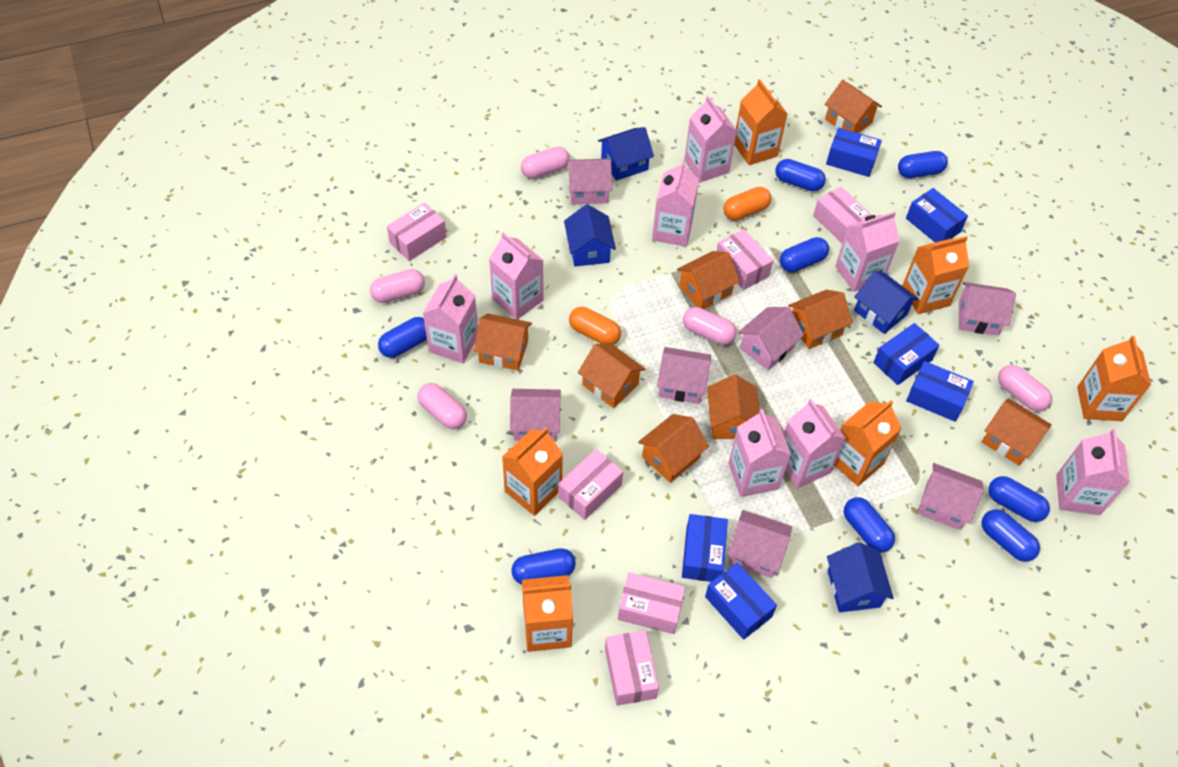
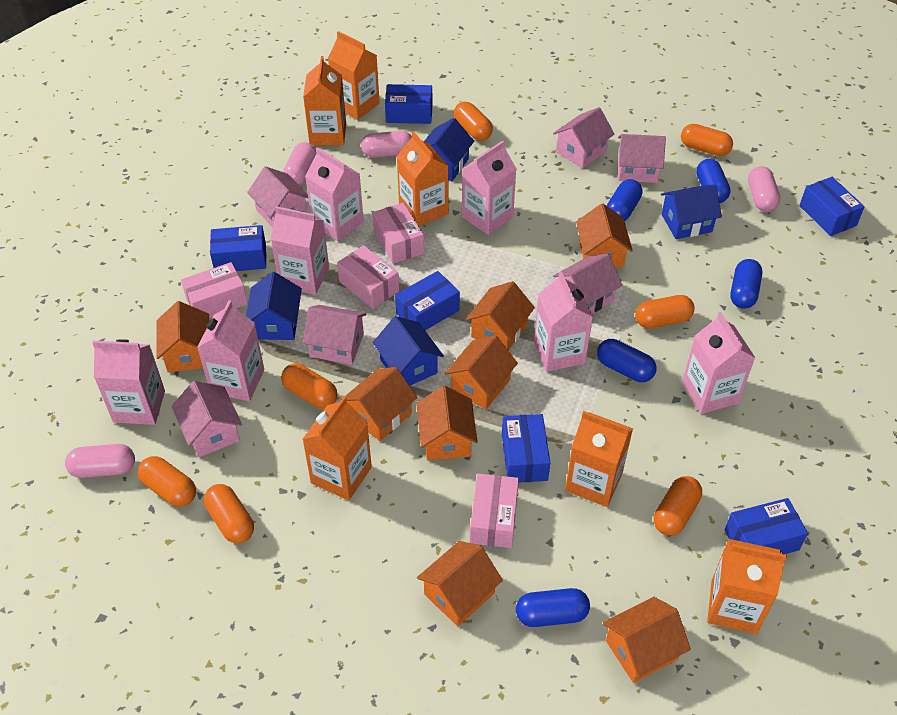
blue capsule: [378,317,427,358] [512,548,576,585] [775,159,826,191] [780,237,829,272] [844,497,895,553] [898,151,948,178] [981,509,1040,562] [988,476,1050,522] = 8 -> [516,588,590,627] [597,339,657,382] [607,179,642,221] [696,159,730,203] [730,259,762,309] = 5
orange capsule: [569,307,621,345] [723,187,771,220] = 2 -> [138,456,196,507] [204,484,254,543] [281,363,337,409] [454,102,493,141] [635,295,695,328] [654,476,702,536] [681,124,733,156] = 7
pink box: [387,203,447,261] [558,449,623,520] [605,630,659,706] [618,572,685,634] [717,229,773,290] [813,187,872,243] = 6 -> [181,262,248,318] [337,245,399,309] [372,203,424,264] [470,473,519,548] = 4
pink capsule: [370,269,425,303] [418,383,467,429] [521,146,569,179] [683,307,737,345] [998,365,1052,411] = 5 -> [65,444,135,478] [283,142,316,185] [361,131,412,158] [748,166,780,212] = 4
pink carton: [423,274,478,363] [489,232,544,320] [652,160,699,247] [684,96,737,182] [728,409,791,497] [783,399,846,488] [835,211,900,292] [1056,428,1130,515] = 8 -> [92,339,165,425] [197,300,264,401] [271,206,329,295] [305,147,364,241] [462,141,517,235] [534,271,593,372] [682,312,755,414] = 7
pink house: [510,389,561,441] [567,159,612,205] [657,347,711,404] [728,510,792,578] [738,307,804,370] [917,463,984,530] [959,282,1016,336] = 7 -> [172,381,242,457] [247,166,308,228] [303,305,366,365] [553,107,614,168] [553,254,622,313] [618,134,666,183] = 6

